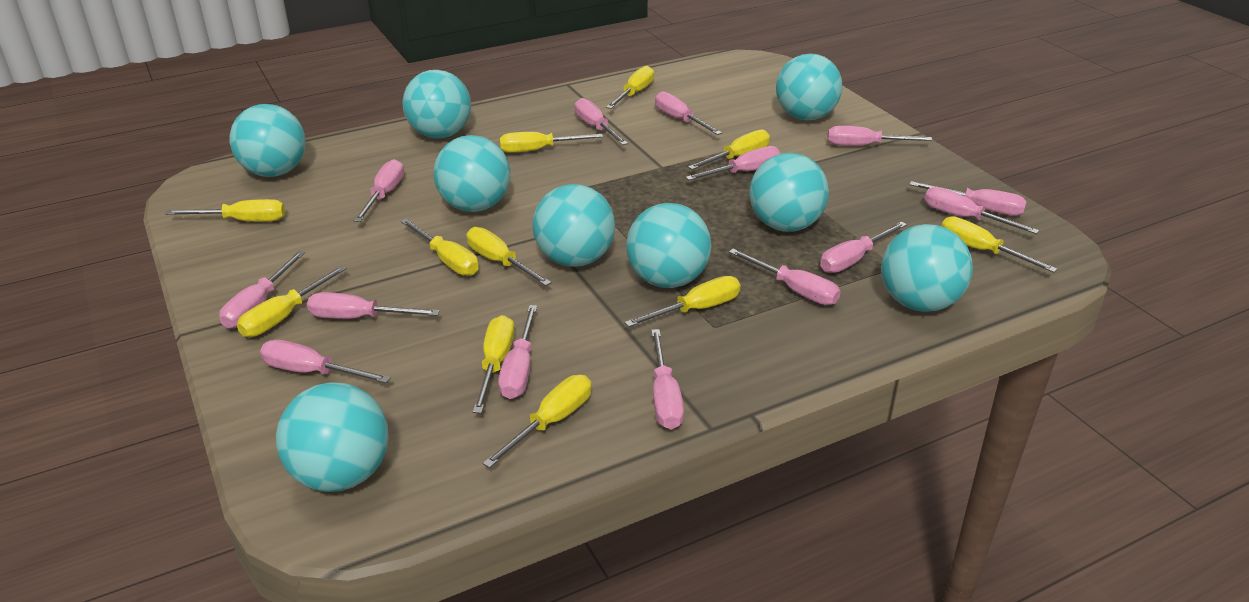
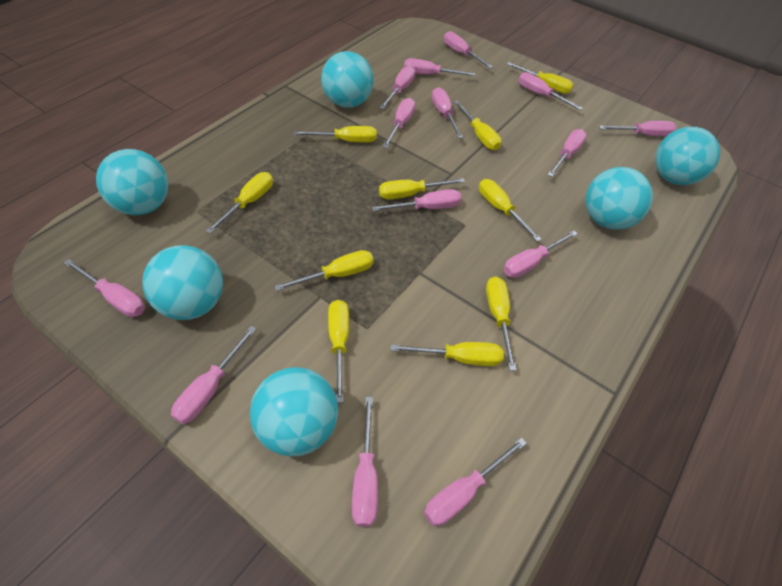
turquoise ball: [230,104,306,177] [276,382,388,492] [402,70,471,138] [434,135,510,212] [532,184,615,267] [626,203,711,288] [749,153,829,232] [776,54,842,121] [881,224,973,312] = 9 -> [96,149,168,215] [142,245,223,320] [250,367,338,456] [321,51,374,108] [585,167,653,230] [655,127,720,185] = 6
yellow screwdriver: [166,199,285,221] [237,266,347,337] [401,219,479,276] [466,227,552,286] [473,315,515,413] [483,375,592,468] [500,132,603,153] [606,66,654,109] [624,276,740,327] [688,130,770,170] [941,216,1058,273] = 11 -> [206,172,273,233] [274,250,374,291] [294,126,377,142] [328,300,349,403] [379,178,465,200] [390,342,504,366] [454,101,501,150] [479,179,542,242] [486,276,517,371] [507,62,574,94] = 10

